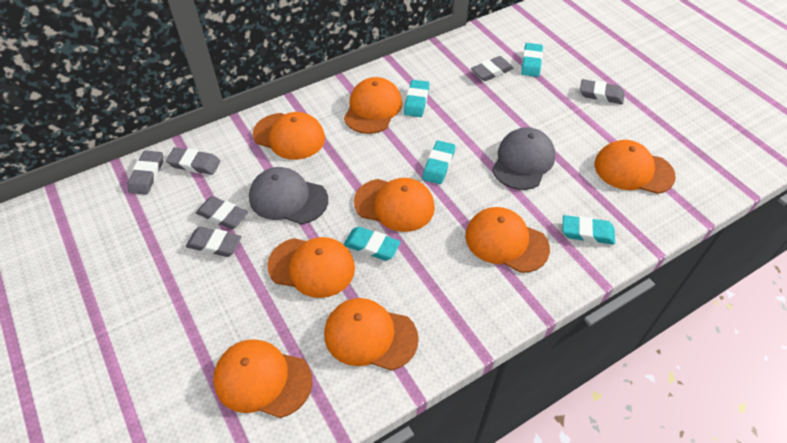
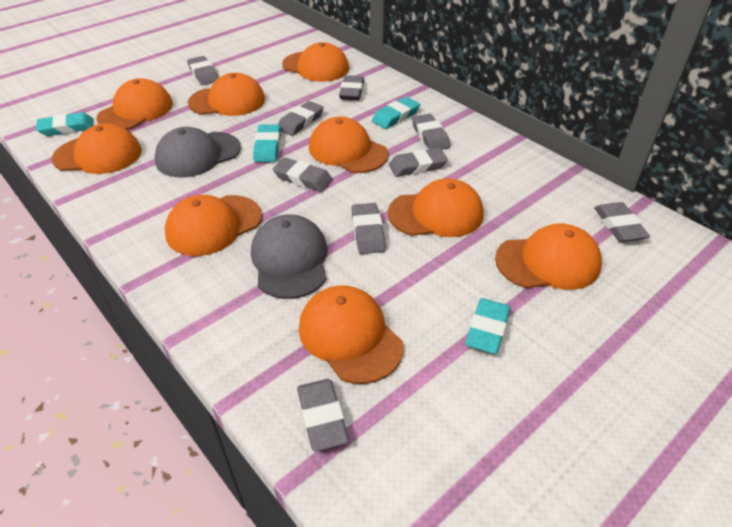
grey eraser: [128,151,163,195] [166,147,221,175] [186,226,242,257] [196,196,248,229] [471,56,514,81] [580,79,624,104] = 6 -> [187,56,219,85] [273,157,333,192] [279,101,324,136] [297,379,349,452] [339,75,364,100] [351,203,386,254] [389,148,448,177] [412,114,450,150] [594,202,650,242] = 9
orange cap: [213,339,312,418] [253,112,325,160] [267,237,355,298] [324,298,419,371] [344,77,402,134] [354,178,435,232] [465,207,550,273] [595,140,676,194] = 8 -> [52,124,142,174] [97,78,173,130] [165,195,262,256] [188,73,265,116] [282,42,349,82] [299,285,404,384] [309,117,388,173] [388,179,484,237] [495,224,602,290] = 9
turquoise eraser: [344,227,401,261] [404,80,430,117] [422,140,455,184] [521,43,543,77] [563,215,615,245] = 5 -> [36,112,94,136] [253,124,281,162] [372,97,420,129] [465,298,510,354] = 4

